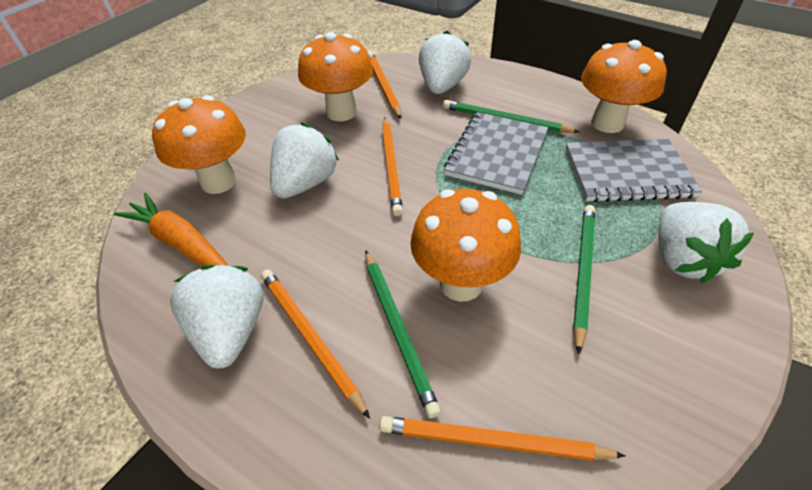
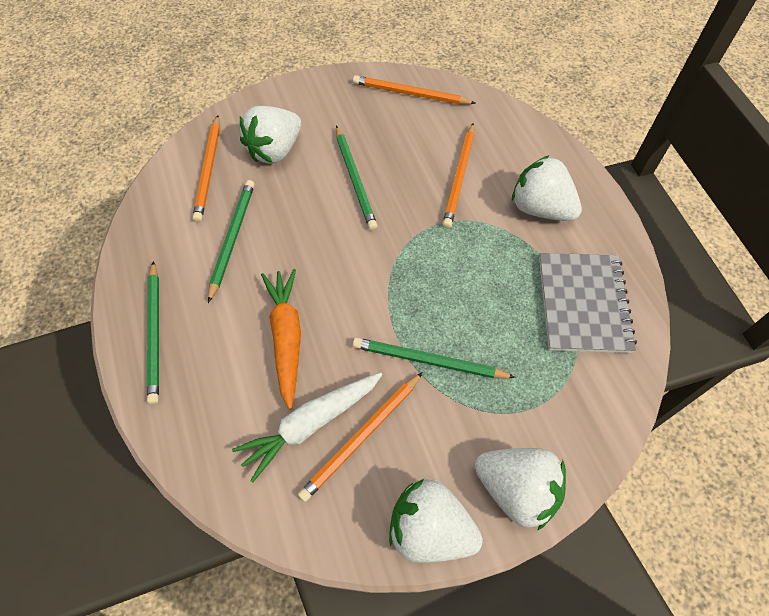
green pencil: [365,250,441,418] [443,100,579,133] [573,205,595,355] = 3 -> [147,261,159,404] [208,180,255,303] [336,125,378,230] [353,338,516,378] = 4
grey notebook: [444,112,548,195] [565,139,702,202] = 2 -> [539,253,637,353] = 1
orange mushroom: [152,95,246,194] [298,32,373,121] [410,189,521,302] [581,40,667,133] = 4 -> none = 0
white carrot: none = 0 -> [232,372,382,482] = 1

